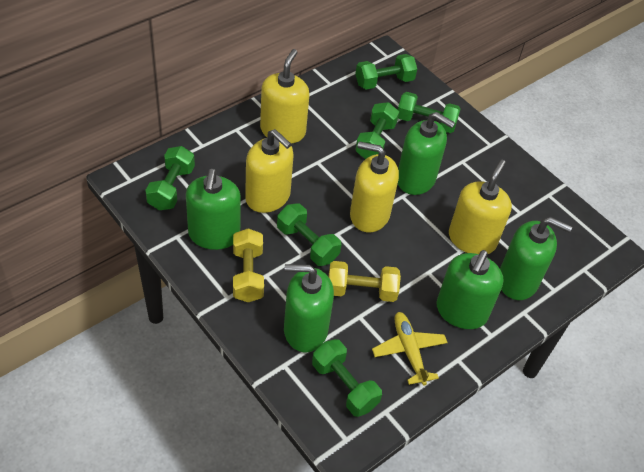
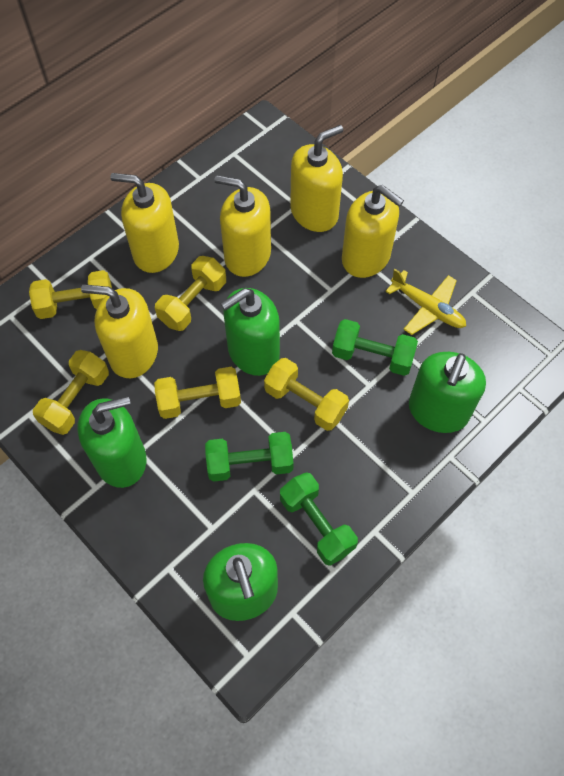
green dumbbell: [145,146,195,210] [277,203,341,266] [312,339,382,417] [355,54,417,90] [355,102,399,159] [398,92,461,133] = 6 -> [205,432,294,482] [280,472,358,566] [332,319,418,376] = 3
green soap dispenser: [186,169,241,250] [284,264,334,352] [398,112,455,195] [437,250,503,329] [500,217,572,300] = 5 -> [77,396,146,488] [203,543,278,621] [221,288,280,376] [409,352,486,433] = 4
yellow dumbbell: [233,228,264,302] [328,261,401,302] = 2 -> [29,270,112,319] [33,350,109,435] [154,367,241,419] [155,256,226,331] [264,358,349,431] = 5
yellow soap dispenser: [245,129,294,213] [260,49,310,144] [350,141,399,232] [449,159,512,254] = 4 -> [81,284,158,378] [110,173,179,273] [214,175,271,277] [290,125,343,232] [342,185,404,278] = 5

